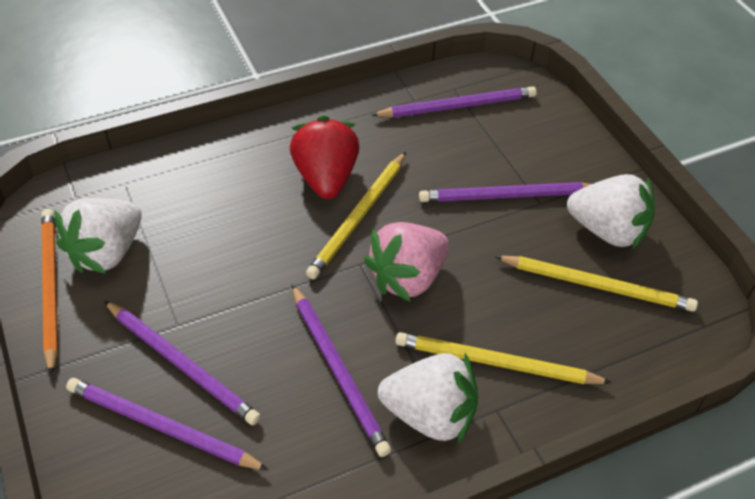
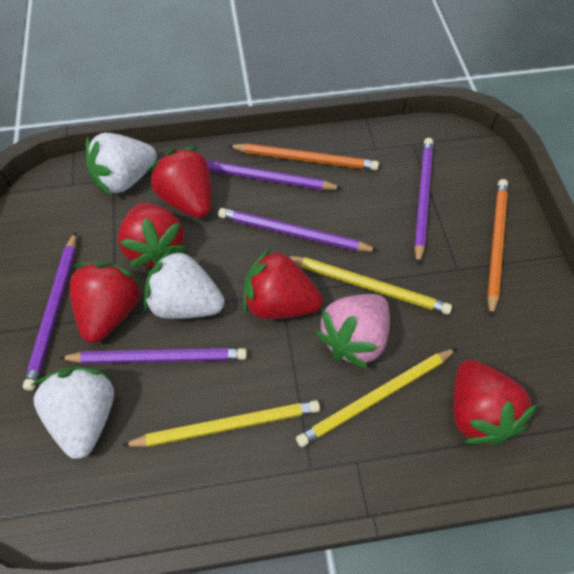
orange pencil: [41,209,58,376] = 1 -> [228,143,379,171] [487,179,508,318] = 2
red strawberry: [290,115,359,199] = 1 -> [69,262,143,343] [118,203,187,267] [148,147,211,218] [243,247,323,319] [453,360,537,446] = 5

